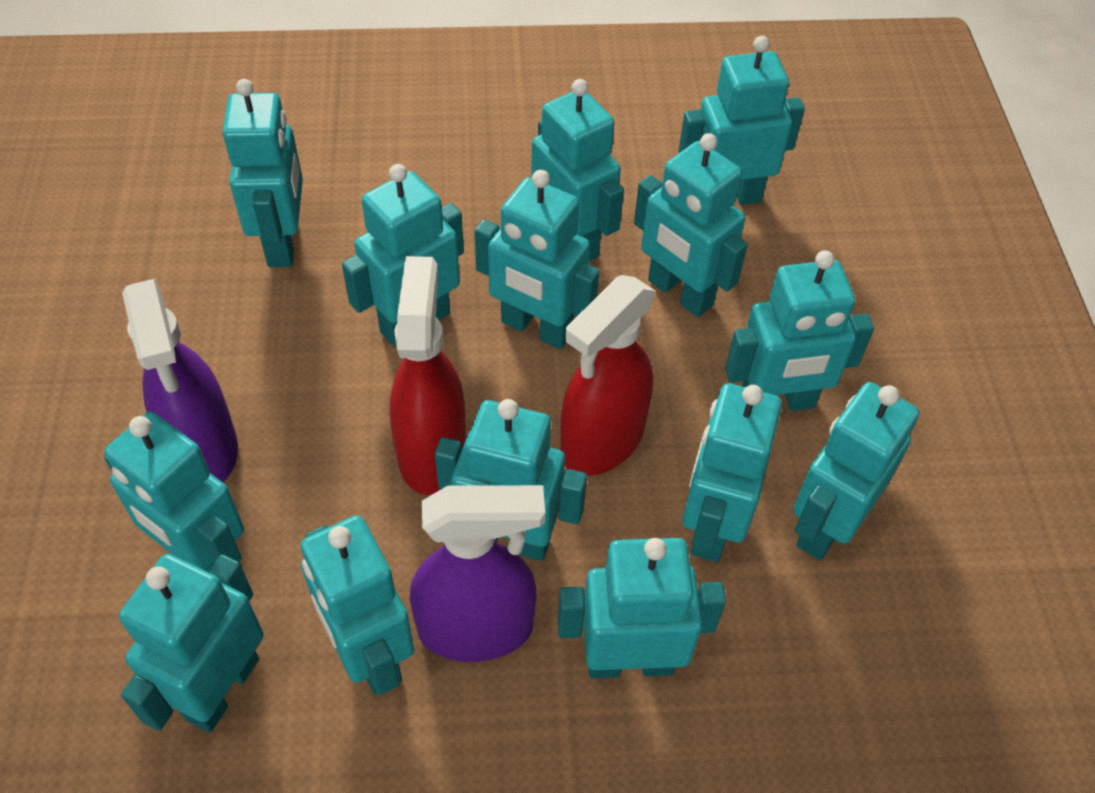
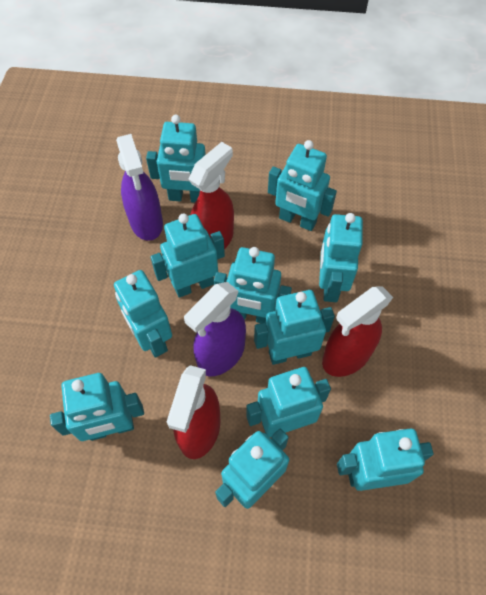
red spray bottle: [390,256,466,495] [561,275,656,476] = 2 -> [167,365,220,459] [189,142,234,249] [322,286,393,377] = 3
turquoise robot: [104,412,244,572] [119,554,264,733] [222,79,303,267] [301,515,414,695] [342,164,464,347] [435,399,587,561] [475,170,600,349] [531,79,624,262] [558,538,726,678] [634,133,748,317] [678,36,805,205] [682,383,782,562] [725,250,874,411] [793,382,919,560] = 14 -> [50,373,144,441] [114,270,172,358] [146,115,206,203] [150,213,225,298] [214,247,292,323] [215,429,289,509] [246,367,331,437] [254,290,335,365] [268,140,337,231] [319,213,363,302] [337,429,434,491] = 11

